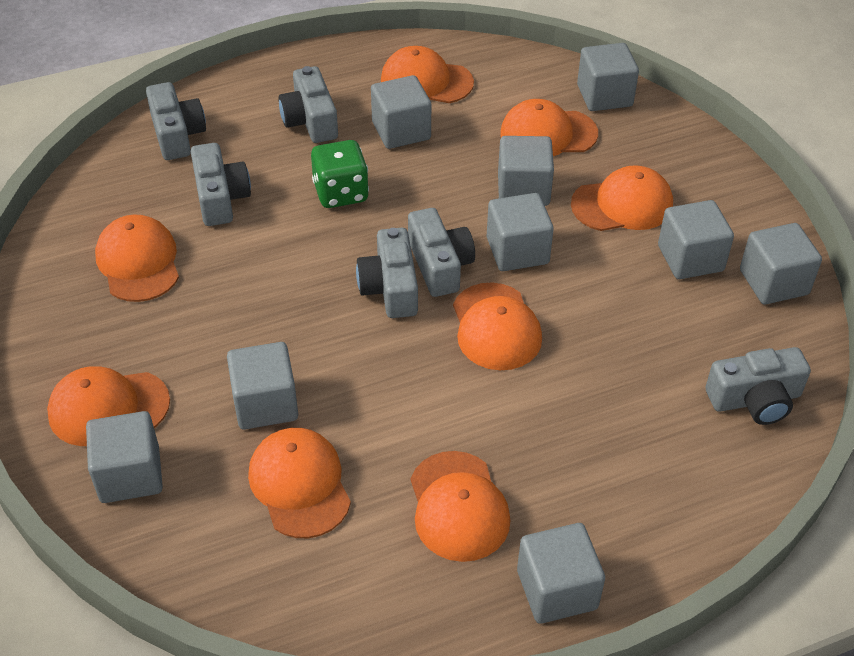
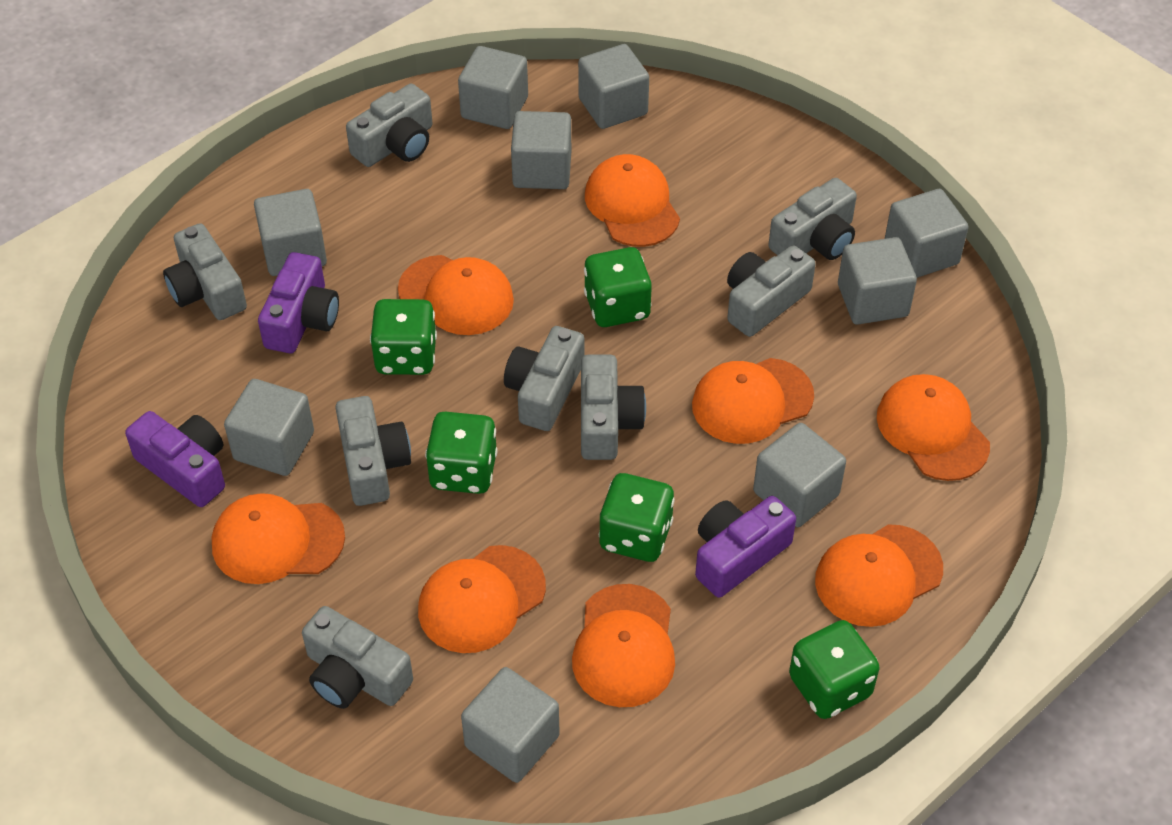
green dice: [311,140,369,208] = 1 -> [370,299,437,375] [425,412,498,494] [584,247,652,327] [599,473,675,562] [789,620,880,719] = 5
grey camera: [146,82,206,160] [191,143,251,226] [279,66,338,143] [356,228,418,318] [408,208,475,297] [706,347,811,425] = 6 -> [163,223,247,320] [302,606,413,709] [335,396,411,506] [346,84,433,167] [504,326,584,431] [581,355,646,460] [727,245,816,337] [768,178,857,260] = 8
purple camera: none = 0 -> [125,411,225,507] [258,252,339,353] [695,496,796,598] = 3

